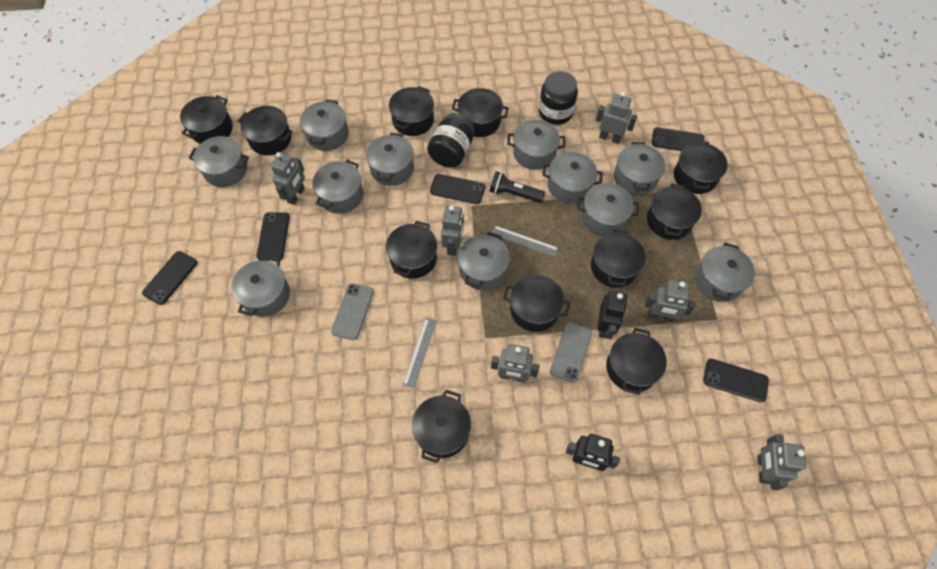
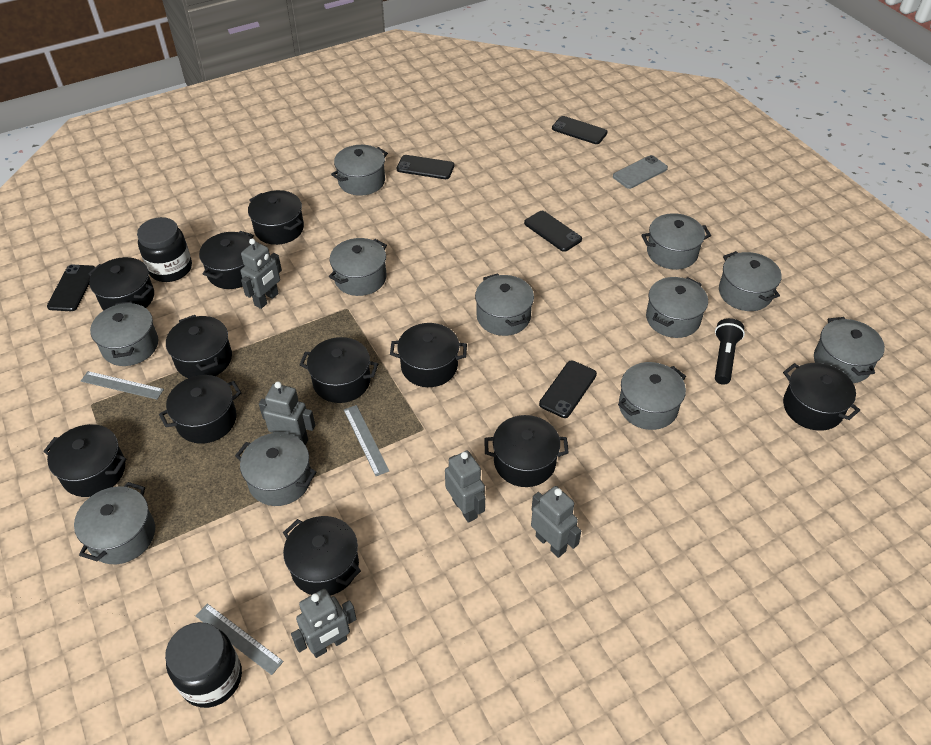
black robot: [566,434,620,471] [597,290,627,339] = 2 -> none = 0
grey phone: [331,283,374,340] [550,322,592,383] = 2 -> [613,155,668,189] = 1
grey robot: [271,152,305,205] [441,205,464,256] [491,344,540,382] [596,92,637,144] [645,280,696,322] [757,434,806,490] = 6 -> [240,238,282,309] [259,381,315,445] [291,589,356,658] [445,450,485,523] [531,486,581,558] = 5
grey ruler: [403,318,437,388] [491,226,559,257] = 2 -> [81,371,164,400] [196,603,284,675] [344,405,389,476] = 3

